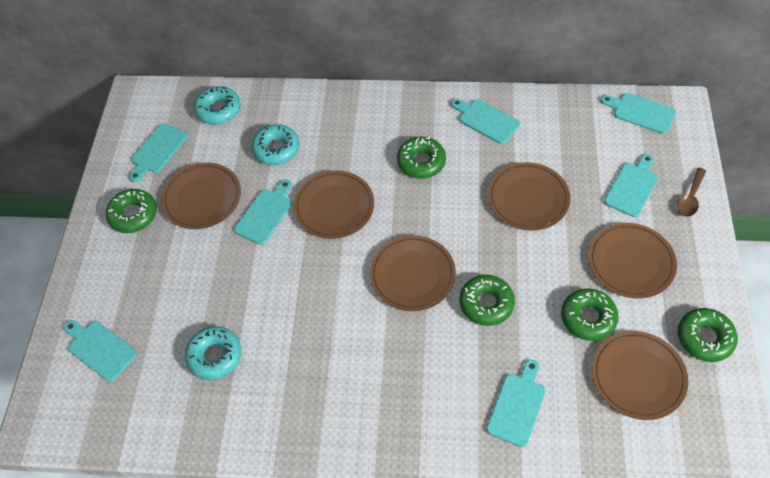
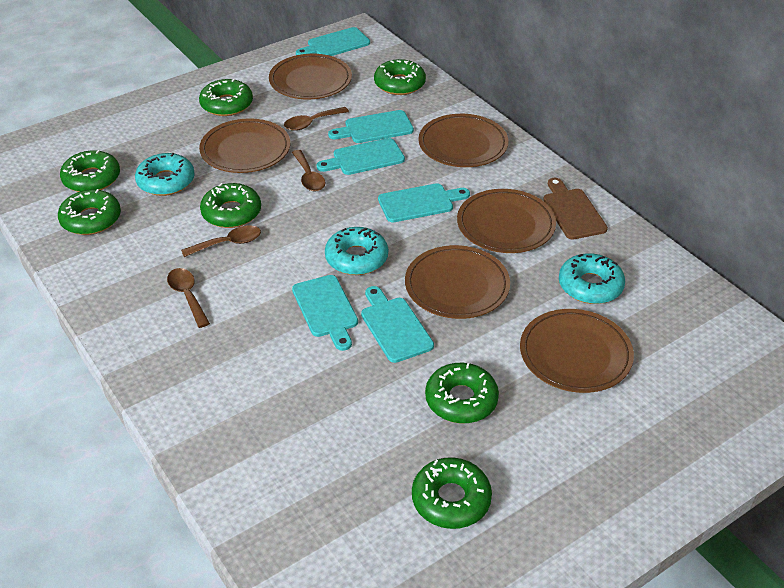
brown cutting board: none = 0 -> [543,178,608,239] = 1
brown spoon: [677,168,706,217] = 1 -> [167,268,210,328] [181,225,261,257] [284,107,349,131] [292,150,325,192] = 4
green donut: [106,189,157,233] [397,136,446,179] [459,275,515,326] [561,289,619,341] [678,308,738,362] = 5 -> [58,189,121,235] [60,150,120,192] [199,79,253,116] [200,183,261,228] [374,59,426,95] [412,457,492,529] [425,363,499,423] = 7
turquoise cutting board: [64,320,137,382] [129,123,188,183] [234,180,292,245] [451,99,520,144] [486,360,546,447] [600,93,676,134] [604,154,658,217] = 7 -> [292,275,358,351] [296,27,370,56] [317,138,405,175] [328,110,414,143] [361,286,434,363] [378,183,470,222] = 6

